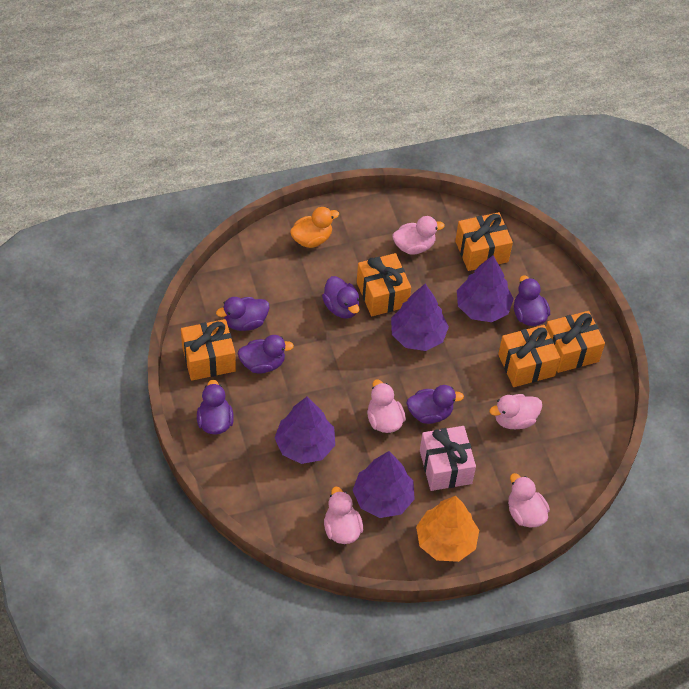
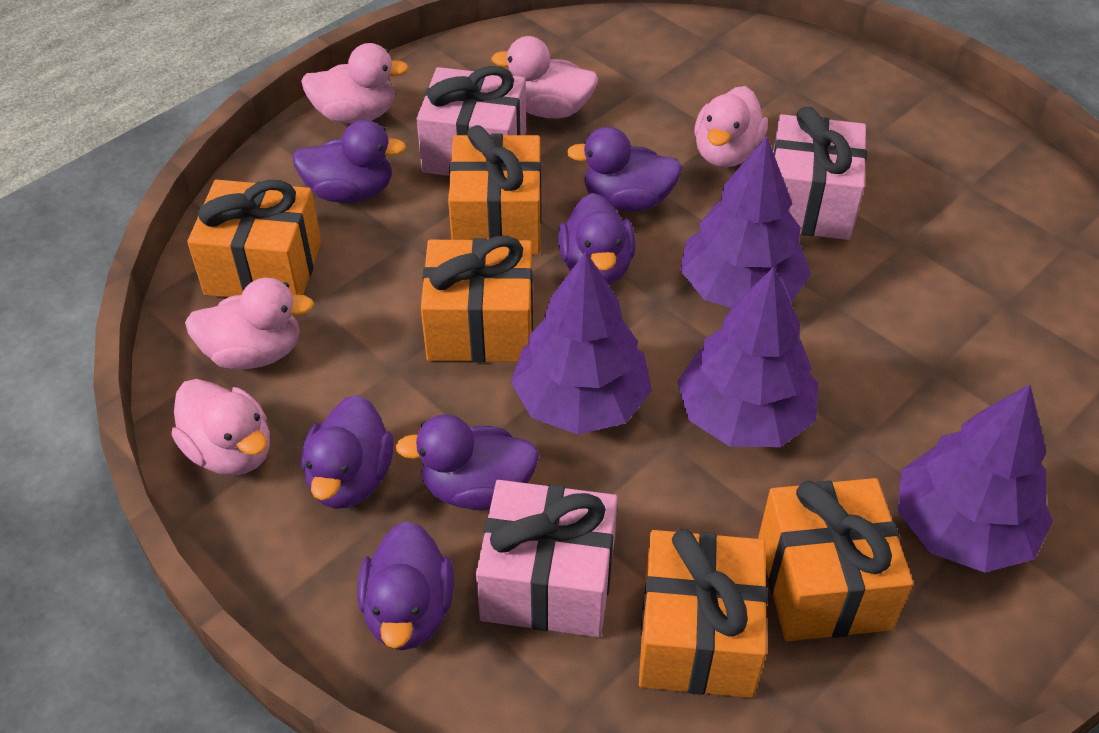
orange duck: [290,207,339,248] = 1 -> none = 0
orange tree: [416,496,479,562] = 1 -> none = 0
pink gift: [420,426,476,491] = 1 -> [416,66,526,176] [476,480,618,637] [773,107,867,240] = 3

